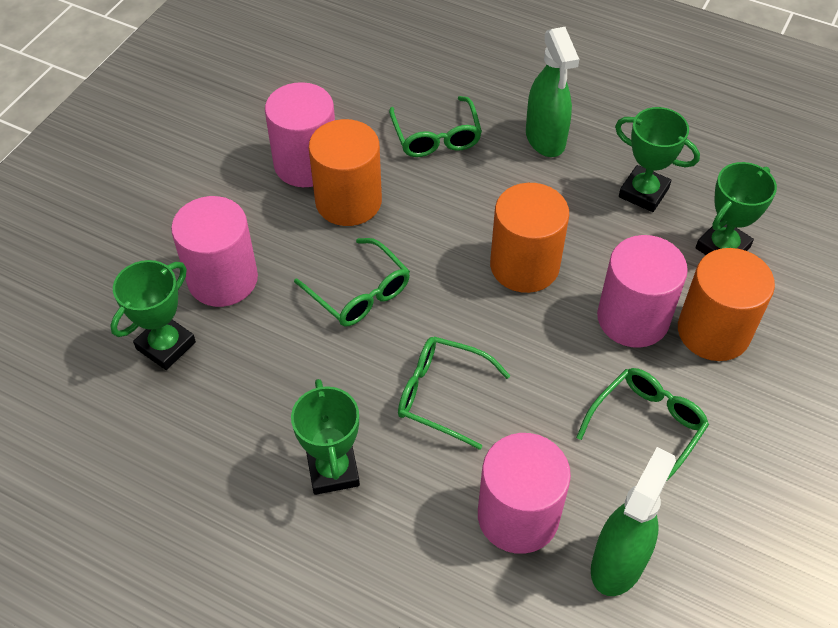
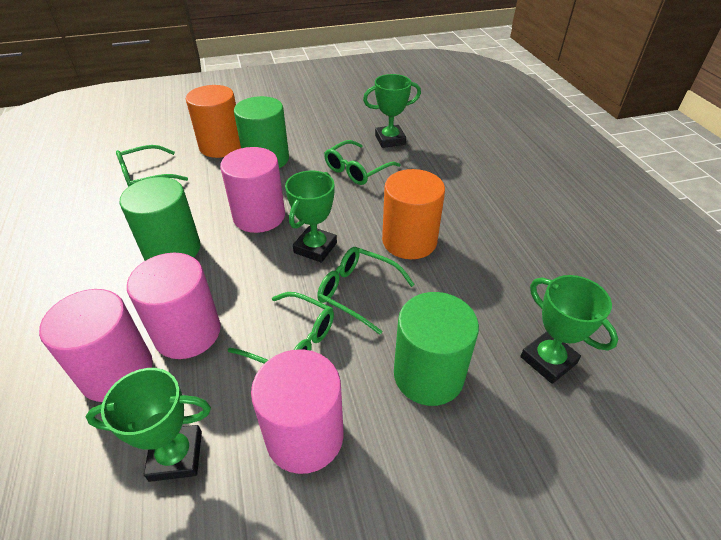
green cylinder: none = 0 -> [120,177,201,261] [234,96,289,168] [394,292,479,406] = 3
green spray bottle: [526,27,579,157] [591,447,676,596] = 2 -> none = 0
orange cylinder: [309,119,382,226] [490,183,569,293] [678,248,775,361] = 3 -> [186,85,241,158] [382,169,445,259] = 2

